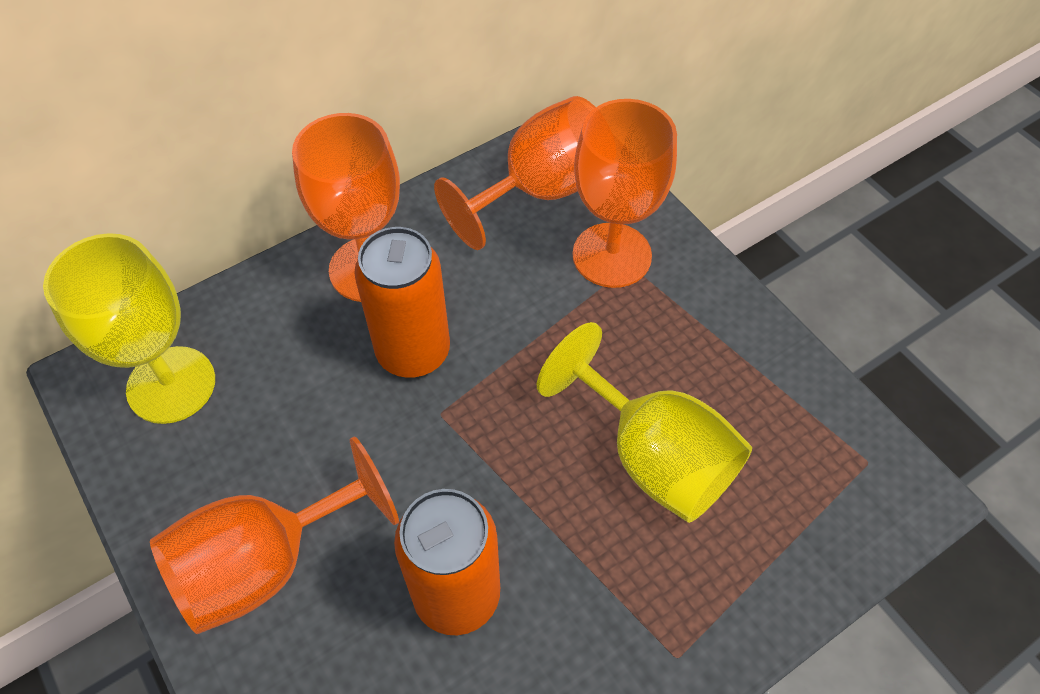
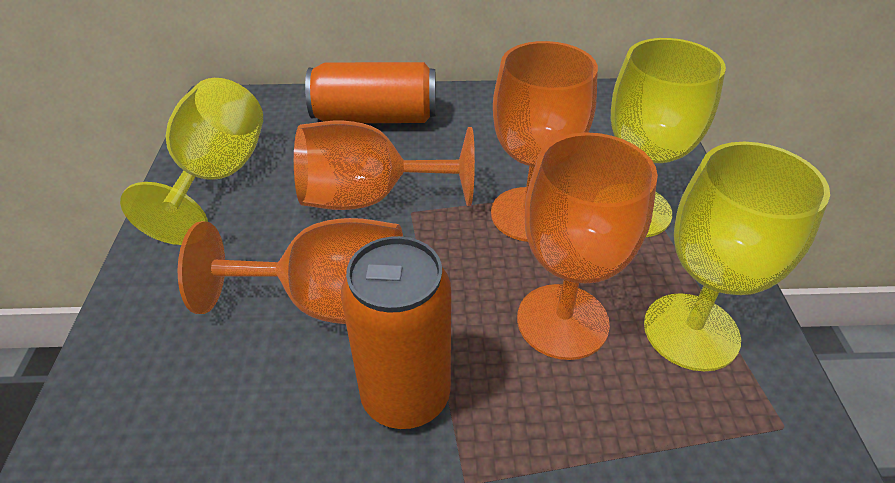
yellow goblet: [43,233,215,424] [537,322,752,523] = 2 -> [120,78,263,245] [611,38,726,237] [644,142,830,371] = 3

